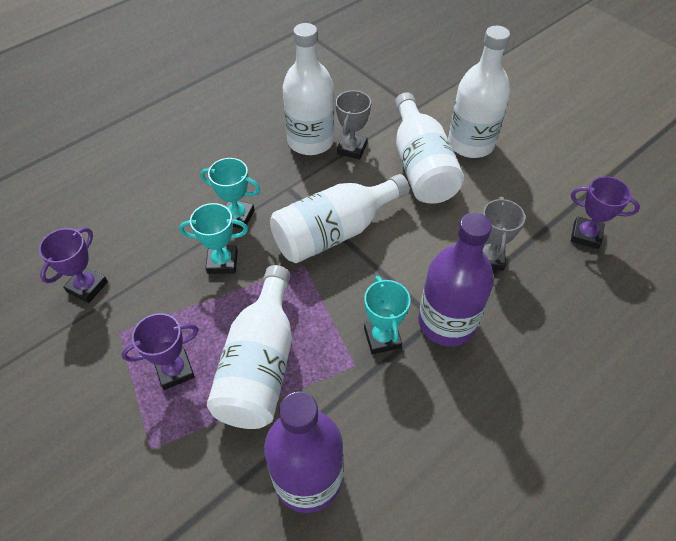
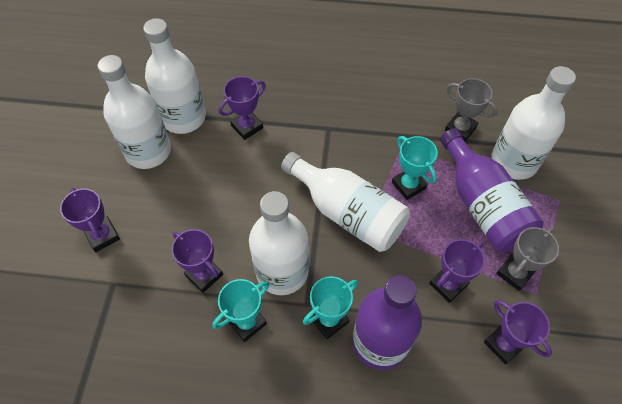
purple trophy: [39,227,108,303] [121,313,199,390] [571,176,640,249] = 3 -> [60,188,120,252] [172,229,223,293] [219,76,266,140] [429,239,485,303] [484,300,552,365] = 5

